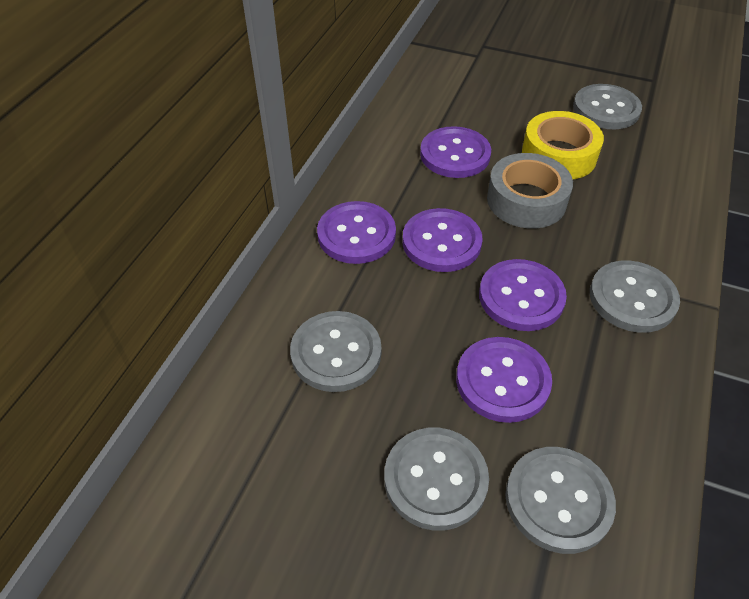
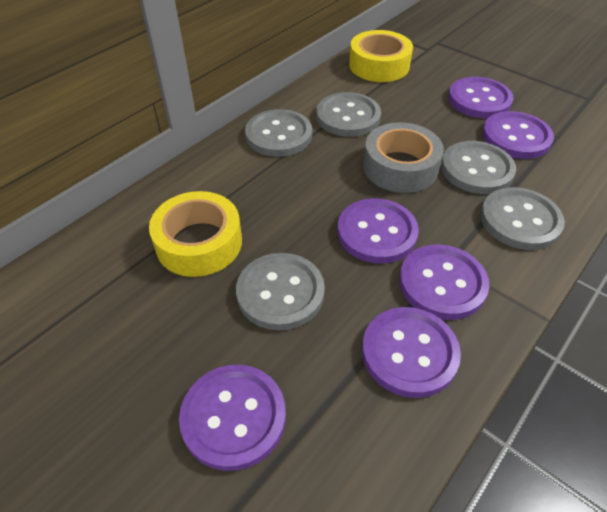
purple button: [317,201,396,264] [402,208,483,272] [420,126,491,178] [456,337,552,423] [479,259,567,331] = 5 -> [179,365,286,471] [337,198,419,263] [362,307,461,398] [399,244,489,320] [448,77,513,118] [482,111,554,159] = 6
yellow tape: [522,111,604,179] = 1 -> [149,191,242,277] [349,30,413,82] = 2

